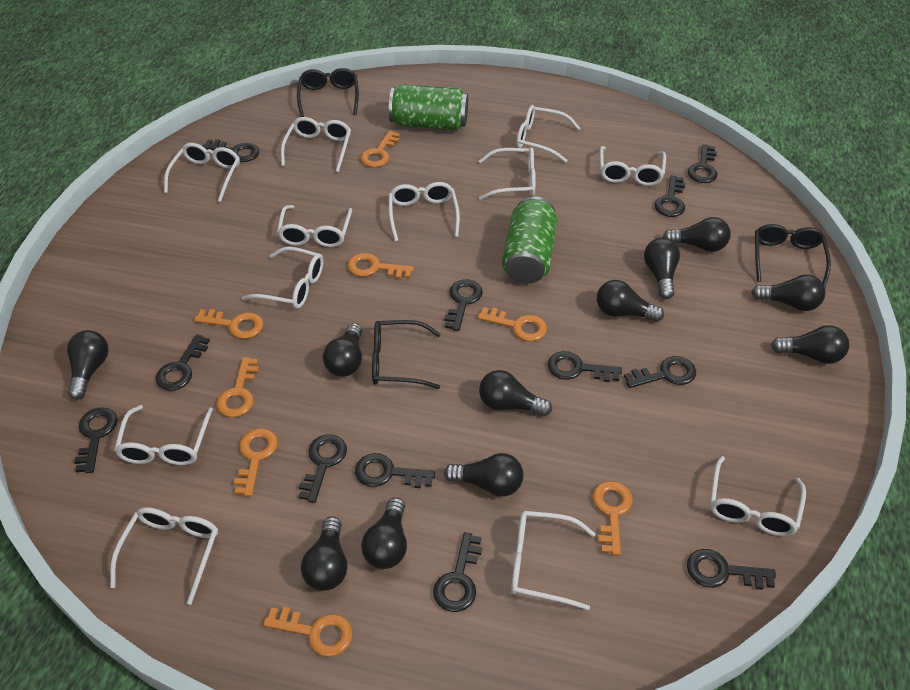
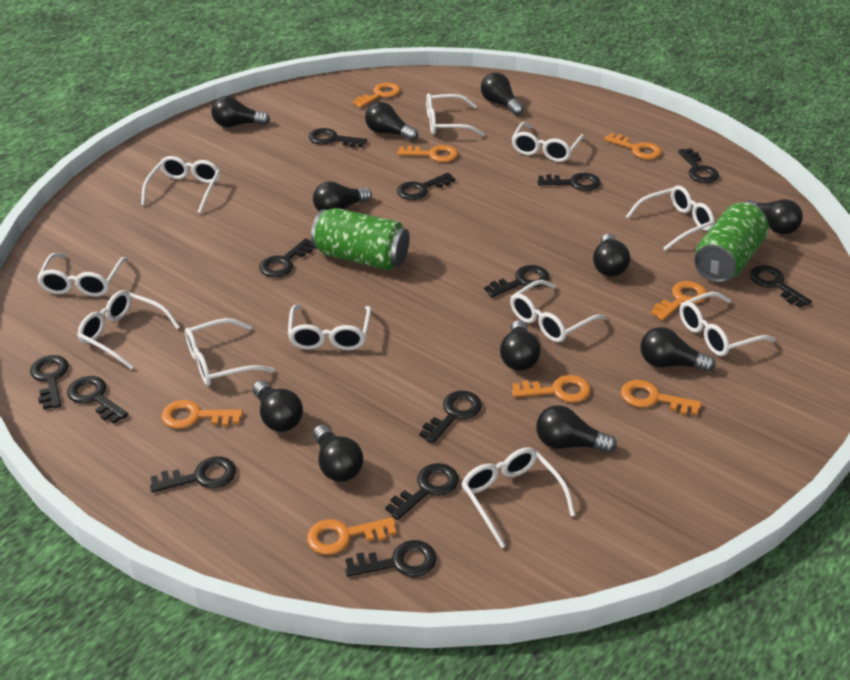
black glasses: [297,68,359,117] [372,320,440,389] [755,224,831,288] = 3 -> none = 0
black key: [74,407,117,473] [155,334,210,391] [203,139,260,162] [299,434,347,503] [355,453,436,488] [433,532,482,612] [444,279,483,331] [548,351,622,382] [624,356,696,388] [654,175,685,217] [687,549,776,590] [688,144,717,183] = 12 -> [30,355,69,409] [67,376,128,424] [150,456,236,493] [259,238,313,277] [309,128,367,148] [345,540,437,577] [385,463,459,520] [397,173,455,200] [419,391,482,444] [484,265,549,298] [537,173,601,191] [679,148,719,183] [750,265,812,308] = 13
white glasses: [110,507,218,605] [114,405,213,465] [164,143,240,202] [242,247,323,309] [277,205,352,247] [281,117,351,172] [389,182,460,242] [478,147,536,200] [511,511,596,610] [516,105,581,163] [600,146,666,186] [710,456,806,536] = 12 -> [37,253,128,297] [77,290,180,370] [141,156,220,213] [185,318,275,386] [288,305,371,350] [426,93,485,136] [461,447,575,548] [510,280,606,342] [512,122,585,162] [626,185,715,251] [680,292,776,356] = 11

